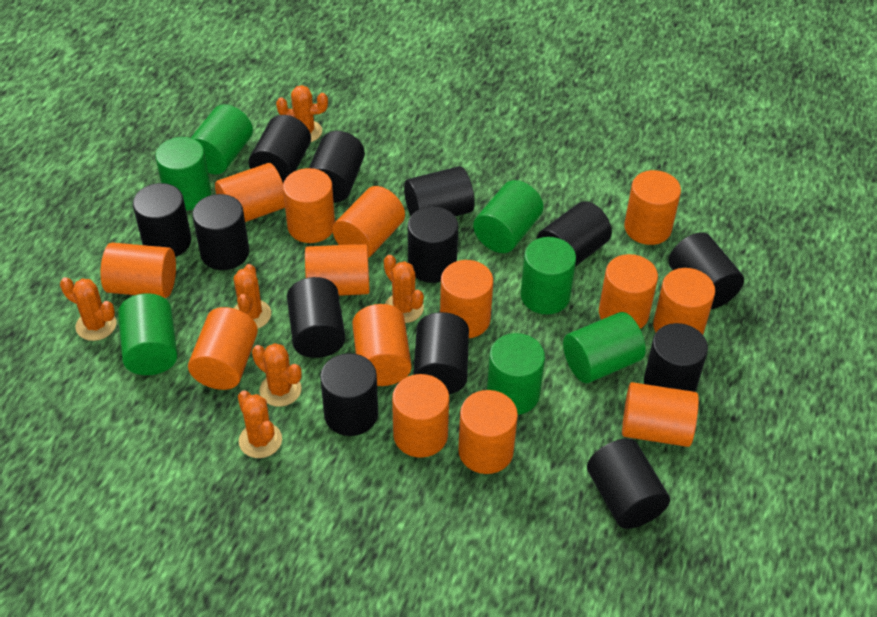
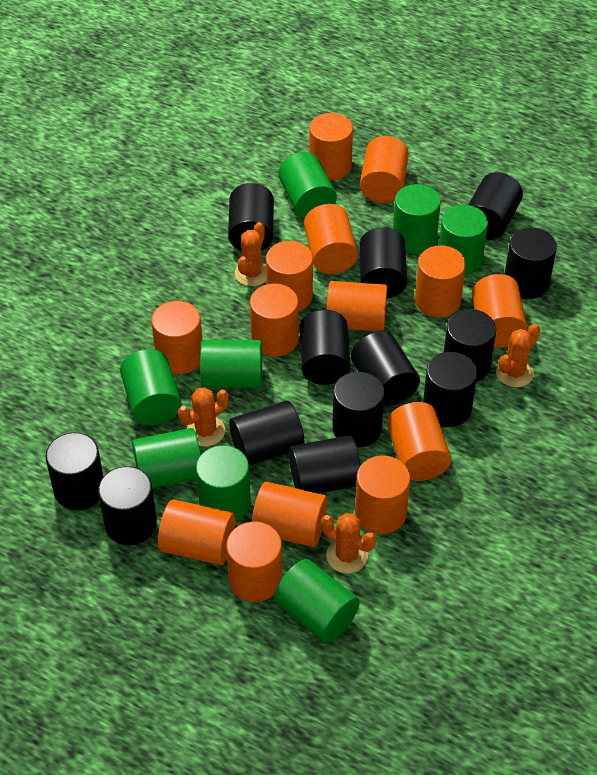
green cylinder: [118,293,177,375] [155,137,211,210] [191,104,253,174] [473,180,543,253] [487,333,545,415] [521,237,576,314] [563,312,646,383] = 7 -> [120,349,181,426] [132,428,201,488] [196,445,251,521] [200,340,262,389] [274,559,360,643] [278,152,337,219] [393,184,441,254] [439,205,488,275] = 8
orange cactus: [60,277,116,341] [233,264,271,328] [238,390,282,458] [252,343,302,407] [276,85,328,142] [384,255,424,323] = 6 -> [178,388,229,447] [235,222,266,286] [321,513,376,574] [496,324,540,387] = 4

